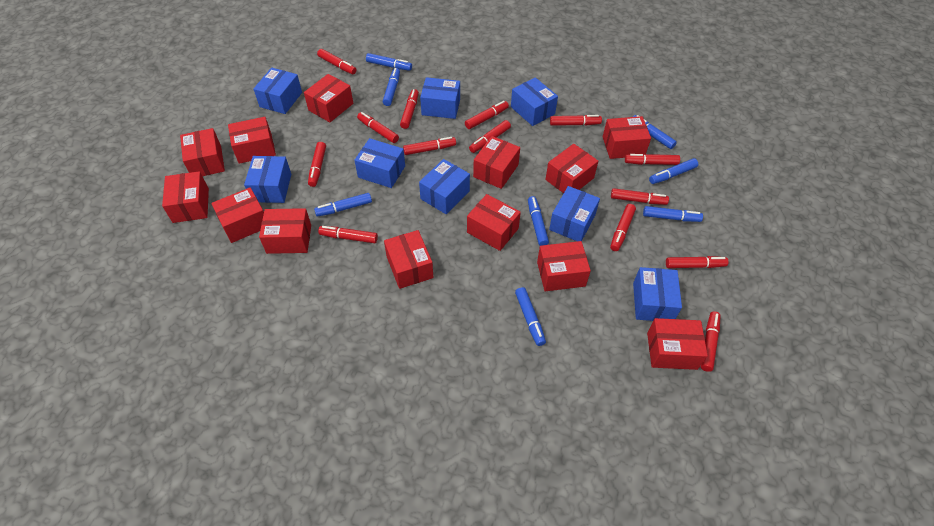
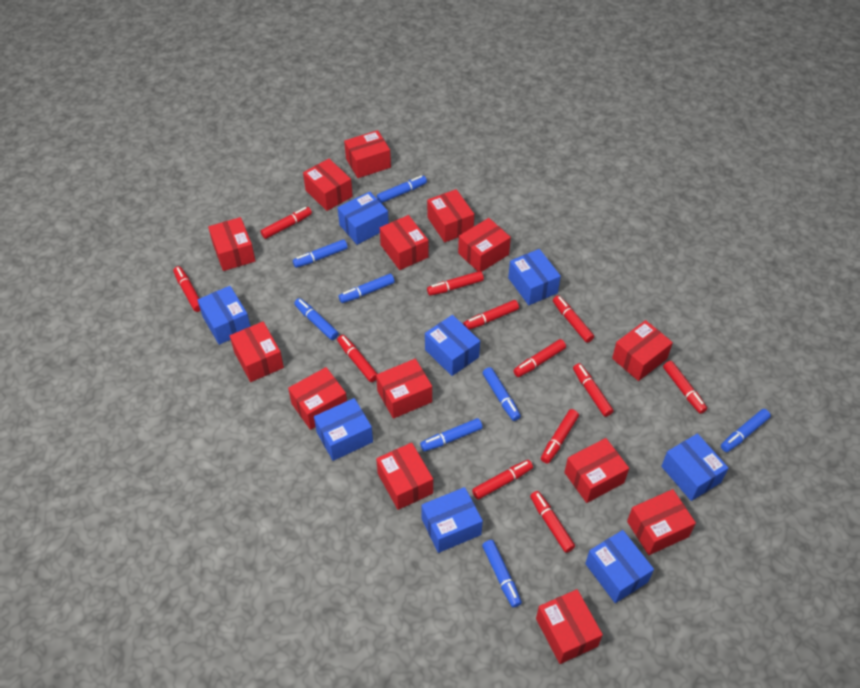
red box: [162,171,209,223] [180,128,225,176] [211,187,264,243] [228,117,276,164] [259,208,311,254] [304,74,353,122] [384,230,433,289] [467,194,521,251] [473,136,520,189] [537,241,591,291] [545,144,598,193] [603,116,651,159] [647,318,708,370] = 13 -> [208,217,255,271] [230,322,284,382] [288,367,347,430] [303,159,353,211] [344,130,391,178] [376,359,432,419] [376,443,433,510] [380,215,428,270] [427,189,474,242] [458,218,511,272] [536,589,603,664] [564,438,629,503] [612,320,673,381] [627,489,696,555] = 14
red marker: [308,142,326,187] [317,49,357,74] [318,226,378,243] [357,112,399,143] [400,89,419,129] [403,137,456,155] [465,101,509,129] [469,120,511,153] [550,115,602,126] [610,204,636,251] [611,188,669,205] [625,154,680,165] [666,256,728,268] [701,311,720,372] = 14 -> [173,266,201,312] [261,207,312,239] [337,335,377,382] [427,271,484,296] [463,300,519,330] [472,460,533,499] [513,339,566,377] [530,491,575,553] [541,409,579,464] [553,295,594,343] [573,363,613,417] [663,361,707,414] = 12

